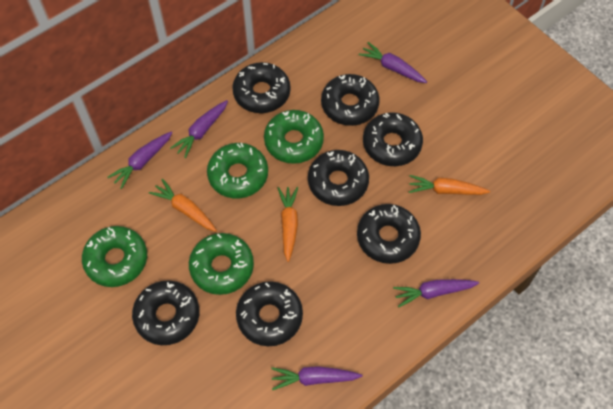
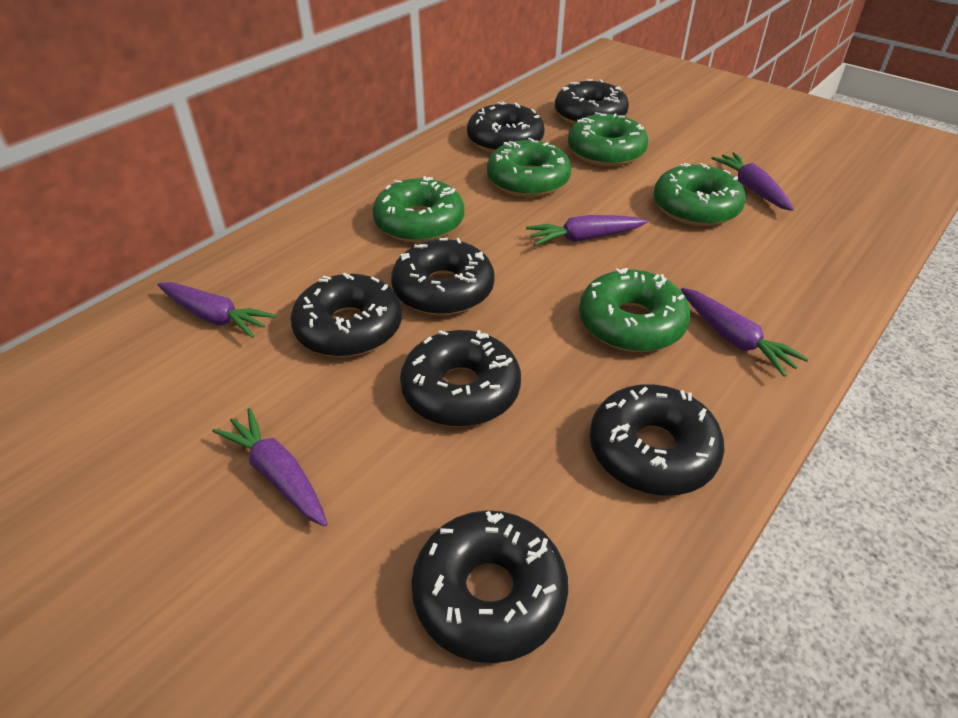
green donut: [82,226,147,287] [189,233,254,295] [207,143,268,198] [264,110,324,164] = 4 -> [372,176,464,242] [487,138,571,197] [568,112,648,166] [579,268,690,352] [653,163,746,226] = 5
orange carrot: [149,179,217,232] [278,187,298,262] [409,175,490,195] = 3 -> none = 0

